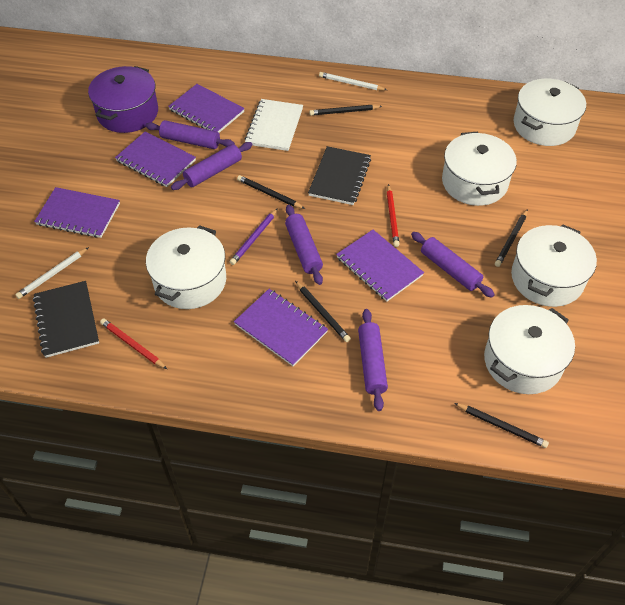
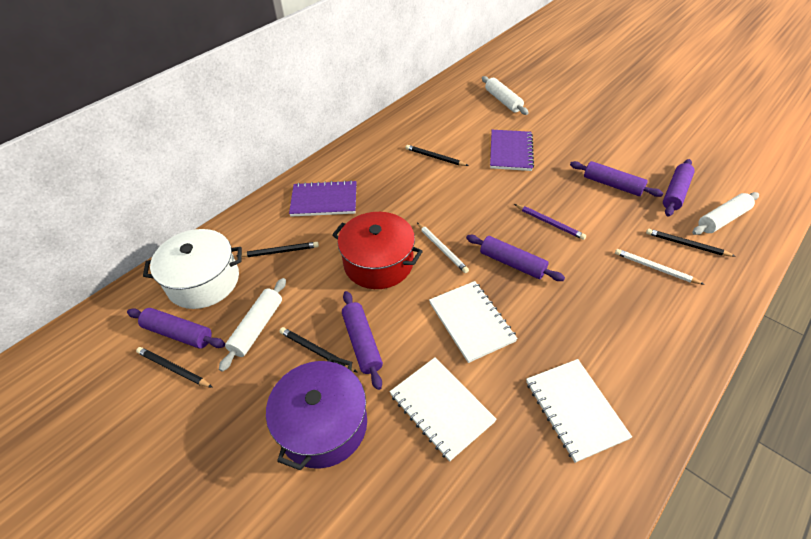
black notebook: [33,281,99,358] [308,146,371,205] = 2 -> none = 0
purple notebook: [34,187,120,238] [115,132,196,187] [168,84,245,133] [234,289,328,366] [336,230,424,302] = 5 -> [289,180,356,217] [490,130,534,171] = 2
red pencil: [100,318,167,369] [387,184,400,247] = 2 -> none = 0
red pot: none = 0 -> [332,212,423,289] = 1
white notebook: [245,99,303,151] = 1 -> [390,357,497,462] [429,281,518,363] [526,359,632,463] = 3
white pot: [146,225,226,309] [442,132,517,206] [484,305,575,394] [511,225,597,307] [513,78,586,146] = 5 -> [143,229,242,309] = 1
white rolling pin: none = 0 -> [219,278,286,372] [482,76,529,115] [692,192,759,235] = 3

